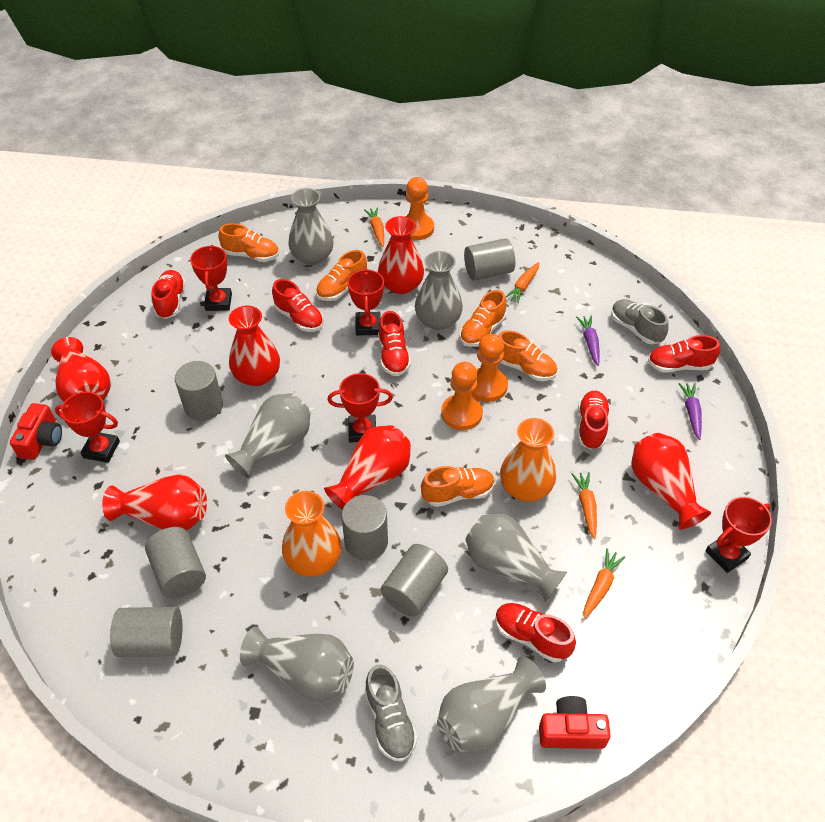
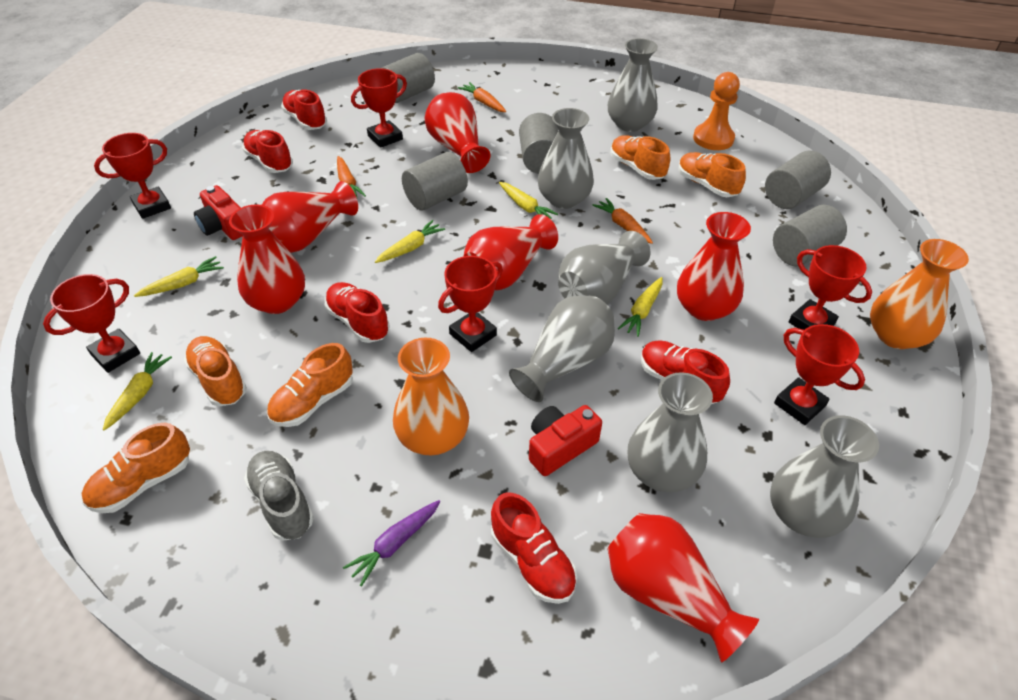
grey cylinder: [110,607,183,657] [145,527,206,598] [175,361,223,421] [341,495,388,561] [380,544,448,617] [464,238,515,281] = 6 -> [381,53,435,103] [402,152,468,211] [519,113,558,174] [765,151,831,209] [773,205,847,266] = 5
grey shoe: [365,664,418,762] [611,299,669,344] = 2 -> [244,451,314,541] = 1
orange carrot: [364,207,384,247] [505,262,539,303] [571,472,597,539] [584,548,625,618] = 4 -> [337,156,366,197] [458,82,506,112] [592,198,653,244] = 3
orange pawn: [405,177,434,240] [441,362,483,430] [472,334,508,402] = 3 -> [693,72,740,150] = 1
purple carrot: [576,315,600,366] [678,383,702,440] = 2 -> [343,500,441,587] = 1
red shoe: [152,270,186,319] [272,279,324,332] [378,311,411,376] [495,603,576,662] [578,391,610,450] [648,335,720,373] = 6 -> [242,130,293,173] [281,90,327,130] [324,282,389,343] [491,493,577,604] [641,340,730,404] = 5
red trophy: [55,392,120,463] [190,245,232,311] [327,373,393,443] [348,268,384,335] [706,497,772,573] = 5 -> [43,274,140,373] [94,133,171,219] [351,68,407,148] [438,256,503,352] [774,324,865,425] [789,245,872,330] = 6
yellow carrot: none = 0 -> [103,352,172,431] [134,256,224,297] [375,220,445,263] [499,182,558,219] [618,277,663,337] = 5

